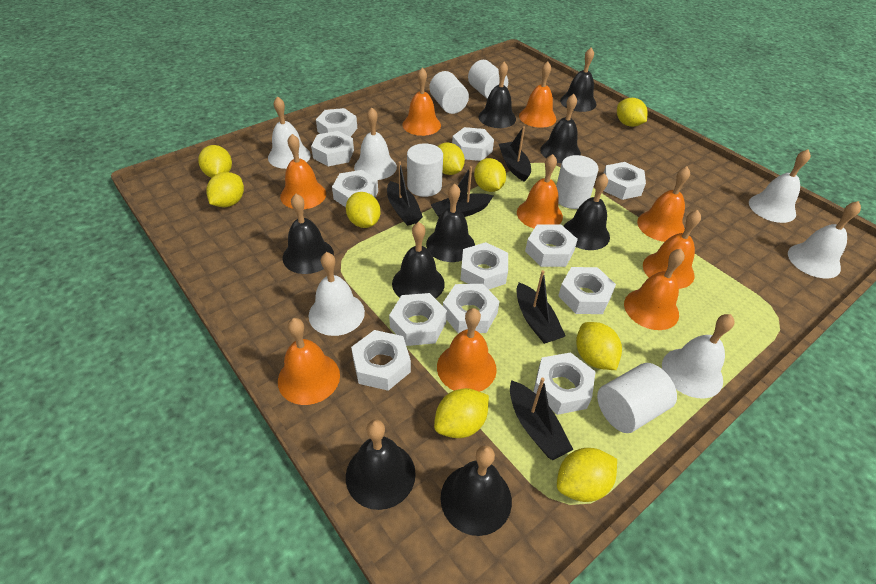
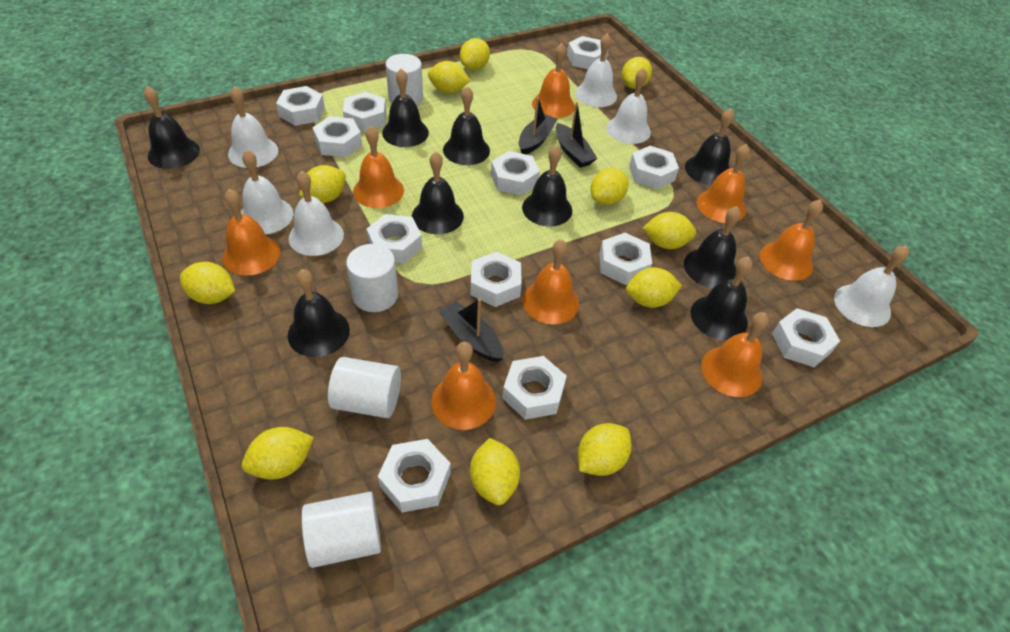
black boat: [387,161,423,226] [431,166,494,217] [499,126,531,182] [510,378,574,460] [517,270,566,344] = 5 -> [439,298,504,362] [519,97,557,155] [556,102,598,168] = 3
orange bell: [278,318,340,405] [280,134,326,209] [402,68,441,136] [437,308,497,392] [517,154,563,228] [519,61,556,128] [624,249,685,330] [637,166,690,242] [643,210,701,289] = 9 -> [222,189,280,276] [353,126,404,208] [431,342,496,430] [522,239,579,324] [532,43,575,118] [697,144,750,223] [701,312,769,397] [760,200,823,281] = 8
white cylinder: [407,143,443,197] [430,71,469,114] [468,60,508,99] [556,155,599,209] [597,363,677,433] = 5 -> [301,492,381,568] [328,357,401,418] [346,244,398,312] [385,54,423,106] = 4
yellow lemon: [198,145,232,178] [206,172,244,207] [346,192,380,228] [434,388,489,438] [438,142,465,175] [474,158,506,192] [557,448,617,502] [576,322,622,370] [617,98,648,127] = 9 -> [180,262,235,304] [242,427,314,480] [299,165,346,203] [428,61,470,93] [460,38,490,70] [470,438,520,505] [578,423,631,476] [590,168,629,205] [622,57,652,89] [626,267,682,308] [643,212,696,249] = 11

